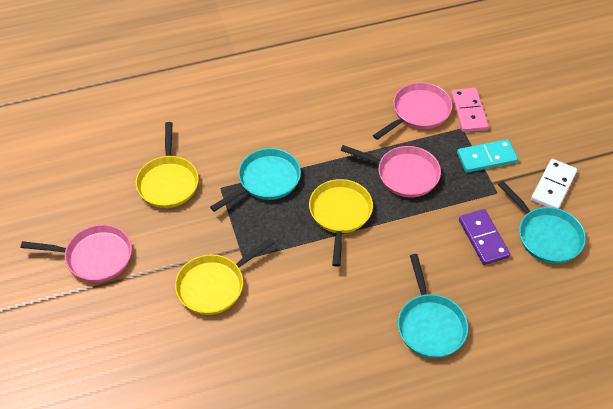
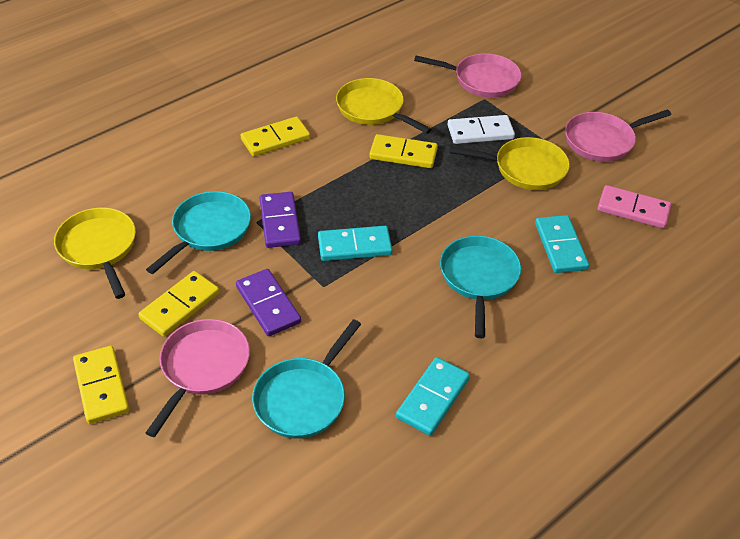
purple domino: [459,209,510,265] = 1 -> [236,269,301,336] [259,192,301,248] = 2
turquoise domino: [457,139,518,173] = 1 -> [318,226,392,261] [396,357,470,436] [535,215,589,273] = 3
yellow domino: none = 0 -> [73,346,129,424] [138,271,220,337] [241,117,310,157] [369,134,438,168] = 4

